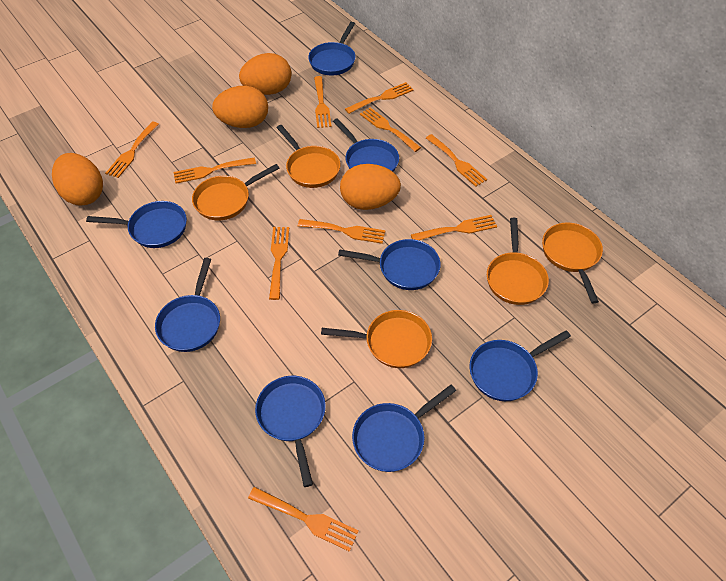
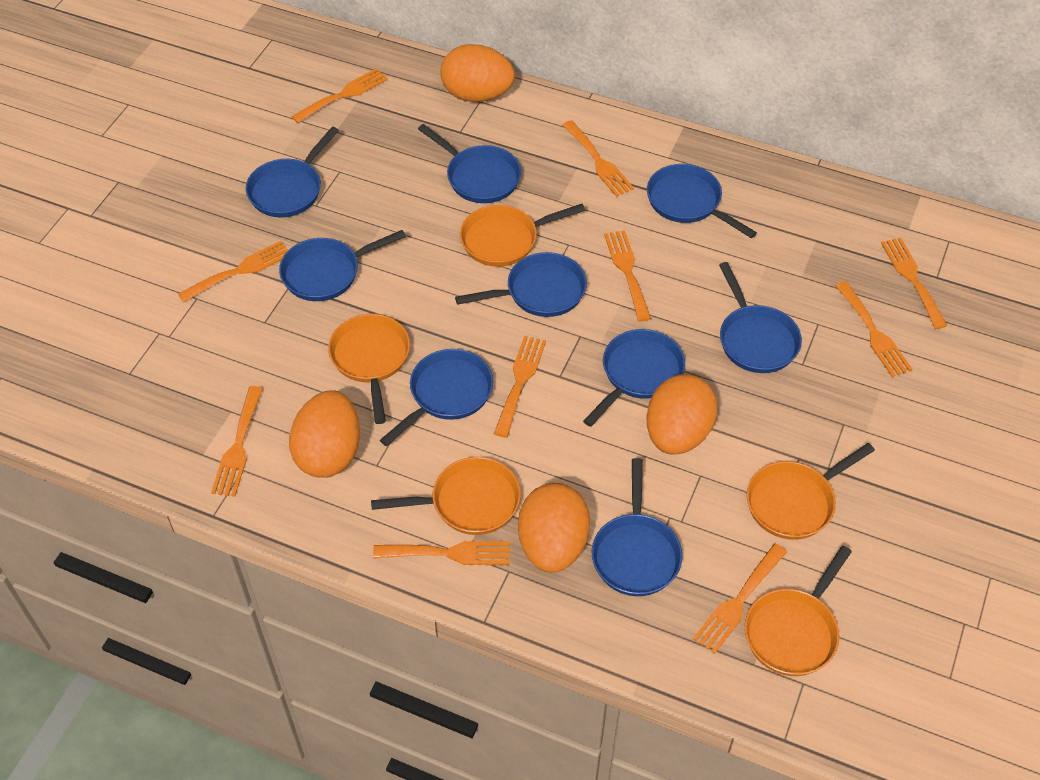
blue pan: [86,201,187,248] [155,258,220,352] [255,376,326,487] [308,22,356,76] [333,118,399,172] [338,239,441,290] [352,385,456,472] [470,330,571,401] = 8 -> [245,127,339,217] [279,230,406,301] [380,349,493,446] [418,124,521,203] [455,252,587,317] [583,329,685,427] [591,458,683,596] [647,164,757,238] [719,262,802,373] = 9

